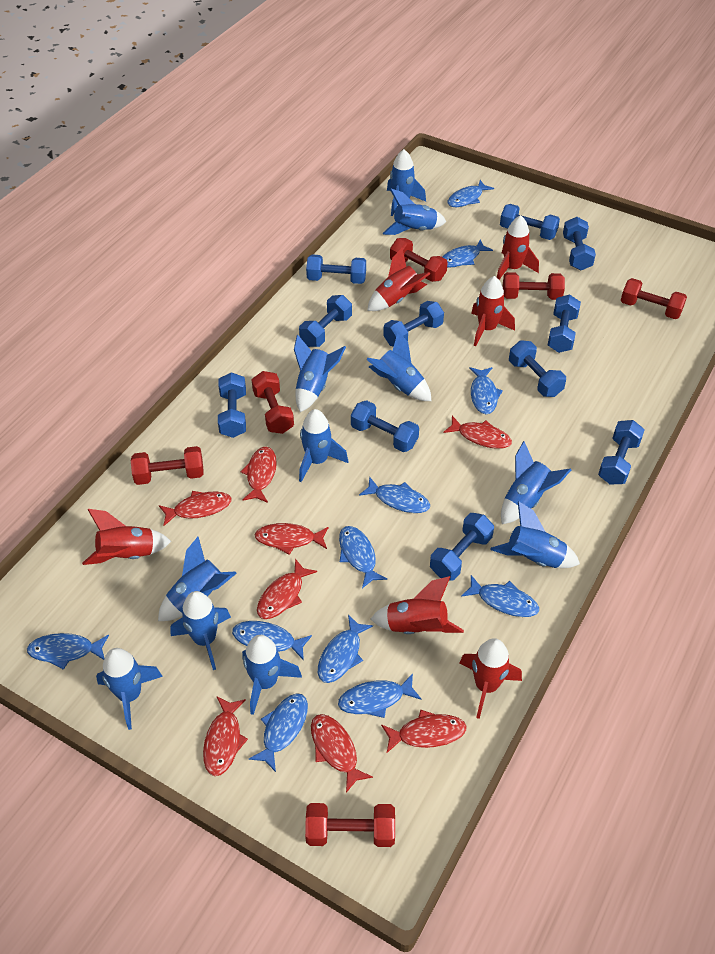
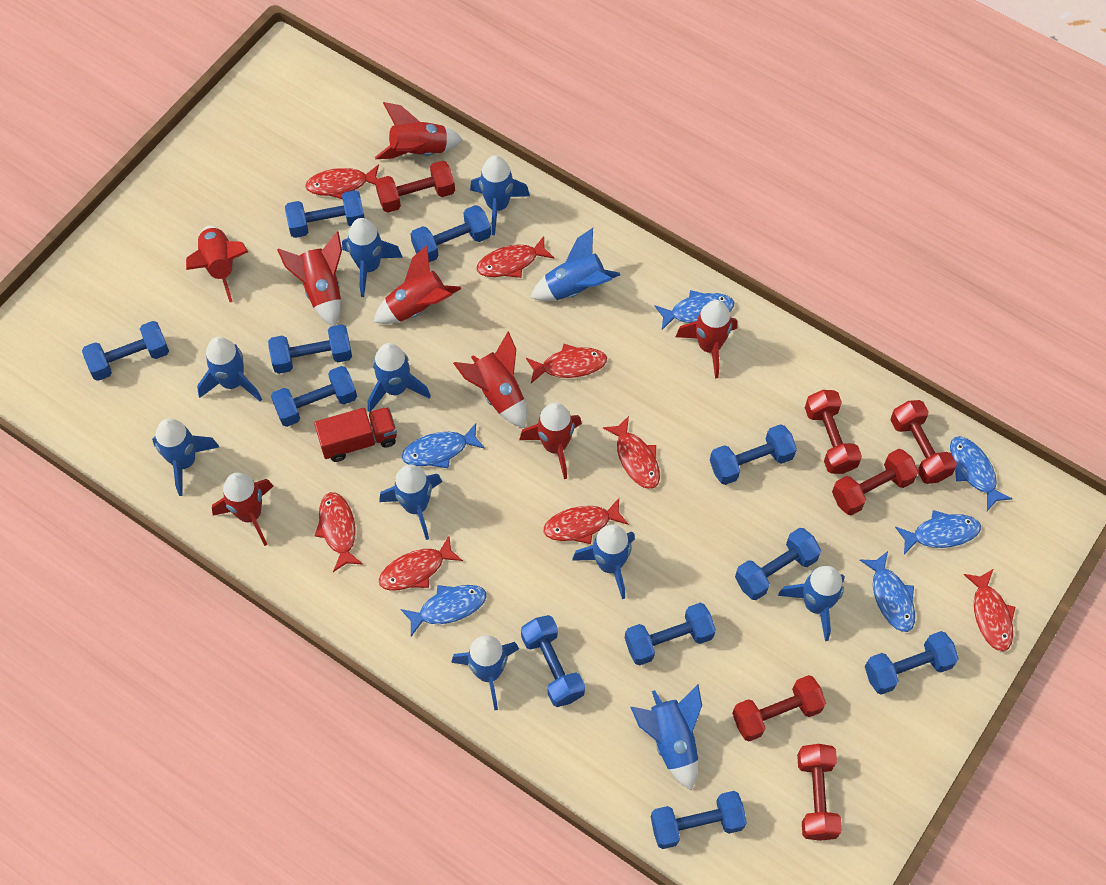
blue fish: [27,633,109,670] [232,621,312,660] [249,693,308,772] [318,614,373,683] [338,673,422,718] [339,526,387,588] [359,476,430,513] [443,240,493,268] [448,180,494,207] [461,575,539,617] [469,367,503,414] = 11 -> [400,585,487,636] [402,423,485,468] [655,290,734,330] [860,551,915,632] [895,510,981,554] [950,436,1013,511] = 6
red rocket: [82,509,171,565] [367,248,430,311] [371,576,464,634] [460,638,522,719] [471,276,515,346] [497,215,539,280] = 6 -> [186,225,248,302] [212,473,273,546] [277,231,342,326] [374,245,461,324] [375,102,463,159] [453,331,527,428] [519,402,582,479] [676,300,737,378] = 8
red truck: none = 0 -> [314,407,397,462] = 1

